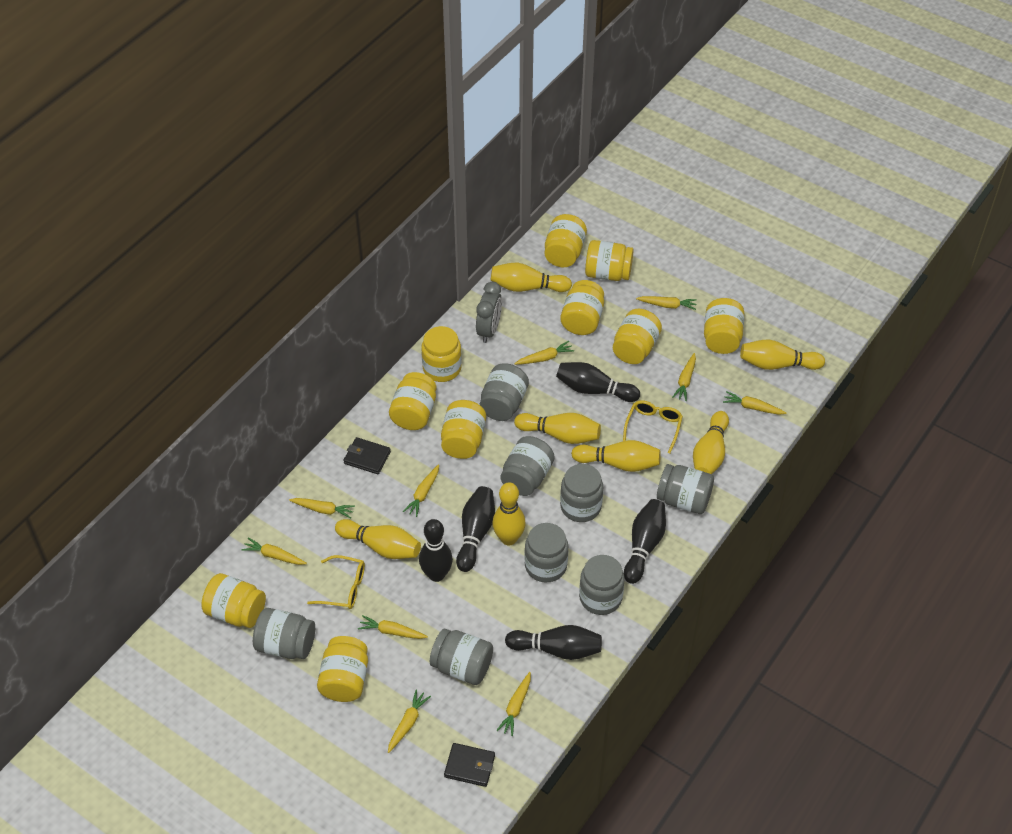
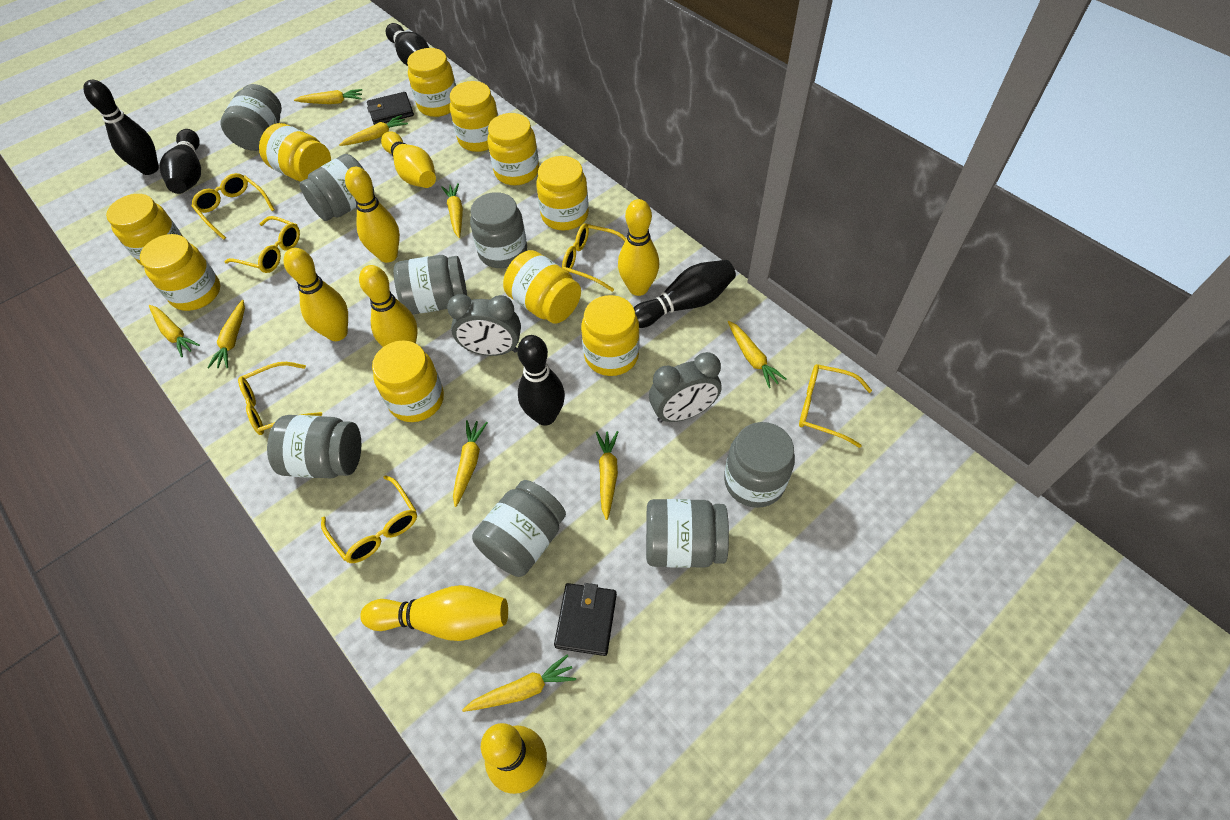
grey clock: [476,282,502,343] = 1 -> [447,294,521,356] [649,352,721,423] = 2
yellow carrot: [241,538,307,565] [289,498,355,519] [358,615,428,639] [388,690,431,753] [403,464,439,517] [496,672,531,736] [514,341,574,365] [636,296,697,310] [672,353,696,401] [723,391,786,415] = 10 -> [149,305,200,357] [207,300,245,368] [294,89,362,104] [339,115,408,146] [441,183,463,238] [453,420,488,507] [462,654,576,712] [596,431,618,520] [728,321,787,388] = 9
yellow glasses: [307,555,365,609] [623,400,683,454] = 2 -> [192,173,275,240] [224,216,300,273] [238,362,322,435] [321,475,417,563] [562,223,626,292] [799,364,872,448] = 6

